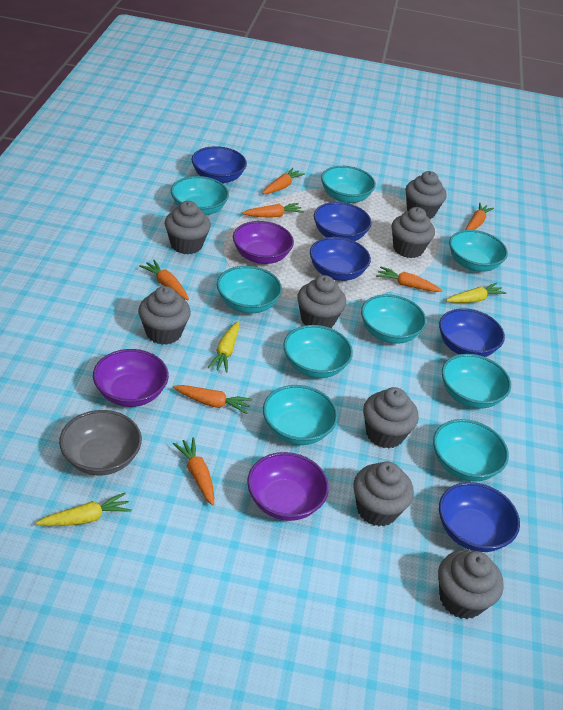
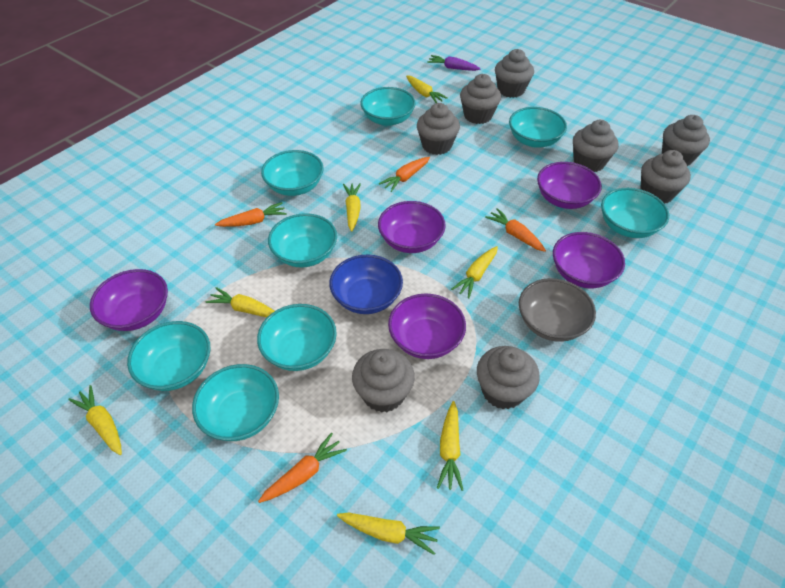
blue bowl: [192,146,247,184] [310,237,371,281] [314,202,372,241] [439,308,505,357] [439,482,520,552] = 5 -> [329,254,403,314] = 1
orange carrot: [139,260,189,300] [173,385,252,414] [173,437,214,506] [242,203,304,218] [263,168,305,194] [376,266,443,292] [466,203,494,230] = 7 -> [215,202,287,227] [258,433,347,503] [379,157,430,192] [485,208,546,252] = 4
purple bowl: [93,349,169,407] [233,221,294,264] [247,452,329,521] = 3 -> [90,269,168,331] [378,201,446,253] [388,294,466,359] [537,162,602,209] [553,232,625,288] = 5
purple carrot: none = 0 -> [427,55,481,71] = 1
turquoise bowl: [171,176,229,215] [217,266,282,313] [263,385,338,445] [283,325,353,378] [321,166,376,203] [361,294,426,344] [433,419,509,482] [442,354,511,409] [449,230,508,272] = 9 -> [127,321,211,391] [192,364,279,441] [257,304,337,371] [261,150,324,196] [268,213,337,268] [360,87,416,126] [509,107,567,148] [601,188,669,238] = 8
yellow carrot: [36,493,132,526] [207,322,239,373] [446,283,506,303] = 3 -> [68,385,122,455] [206,287,274,317] [337,512,440,555] [343,183,361,232] [406,75,448,103] [437,401,463,491] [451,246,498,298] = 7

